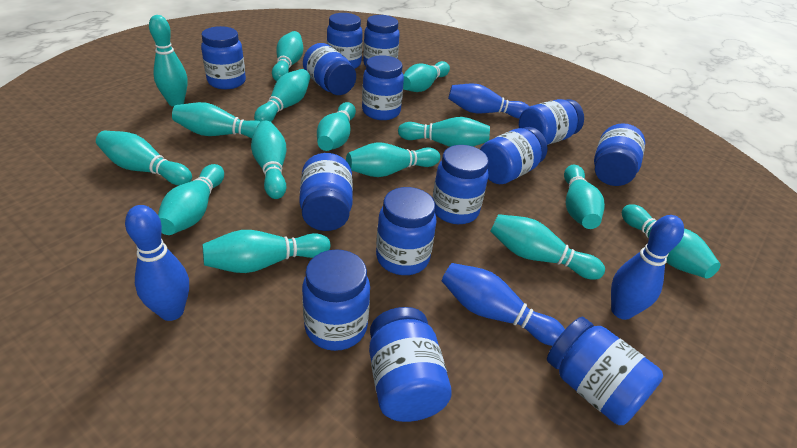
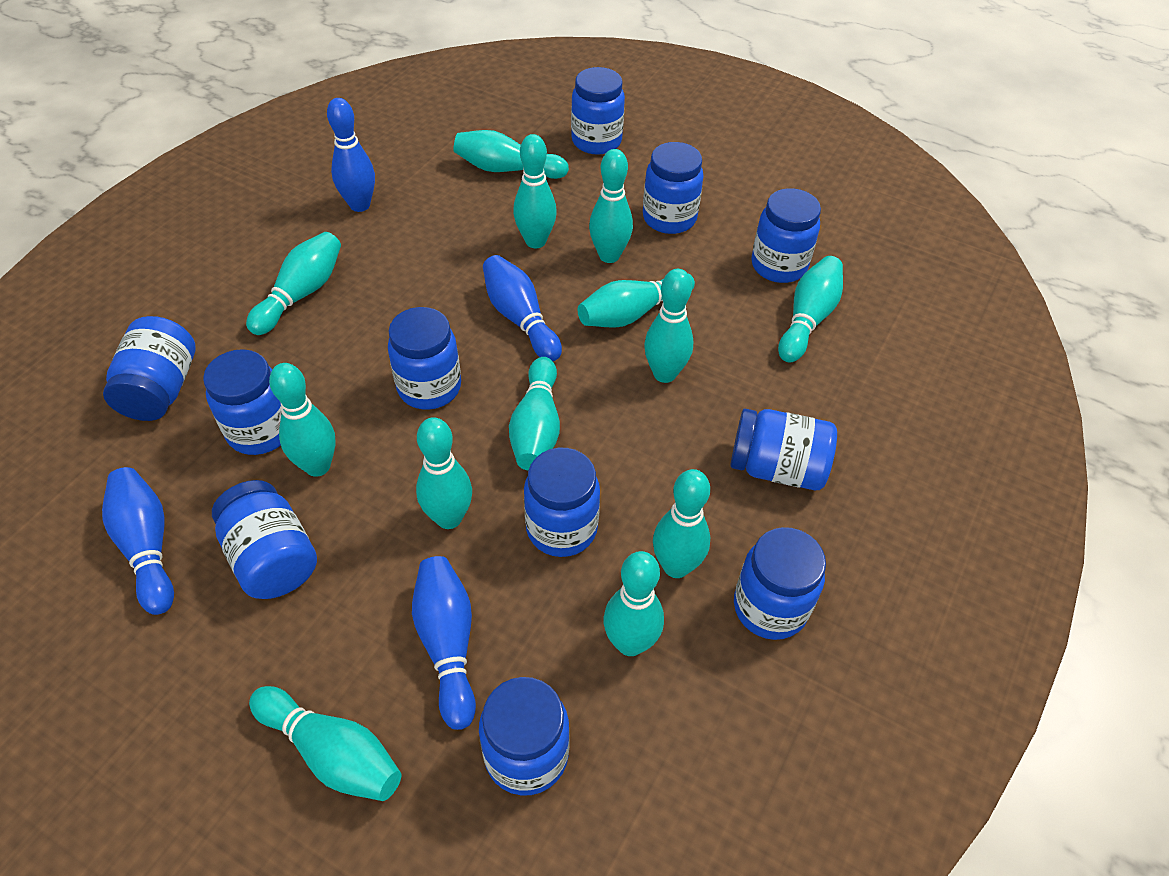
blue jar: [201,26,246,89] [299,153,353,231] [302,249,370,351] [303,43,356,95] [327,13,363,69] [362,55,404,120] [363,15,400,66] [369,307,452,422] [376,187,437,275] [433,145,489,224] [480,127,548,184] [519,99,584,145] [547,317,663,425] [594,123,645,186] = 14 -> [103,316,196,421] [203,349,282,455] [212,480,317,599] [388,307,461,410] [479,677,570,796] [524,448,600,557] [571,67,625,155] [643,142,704,234] [731,409,837,490] [734,527,826,640] [752,188,821,283] = 11
turquoise bowling pin: [96,131,192,185] [149,15,188,107] [158,164,224,235] [172,102,261,138] [202,230,331,273] [251,121,287,199] [254,69,310,122] [272,31,303,81] [317,102,356,151] [346,142,440,177] [398,117,490,147] [403,61,450,92] [490,214,605,280] [564,165,605,229] [622,204,721,279] = 15 -> [246,232,341,335] [249,686,402,801] [269,363,336,477] [416,417,472,529] [454,130,569,179] [509,357,560,470] [513,134,557,248] [578,274,695,328] [589,149,633,263] [603,551,664,656] [644,269,693,383] [653,469,710,578] [778,256,843,362] = 13

